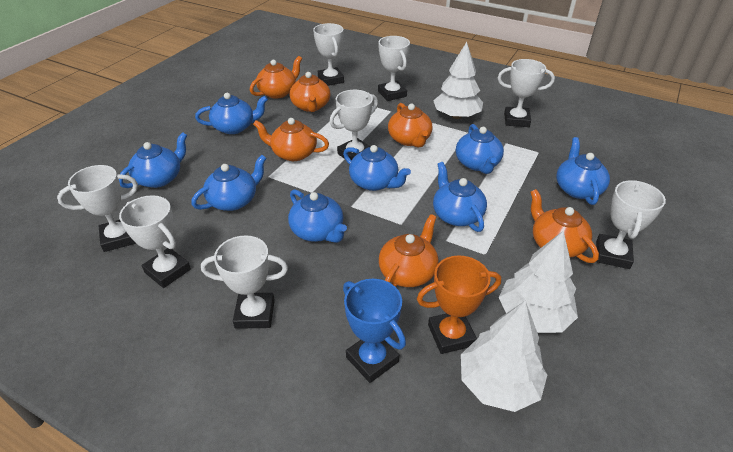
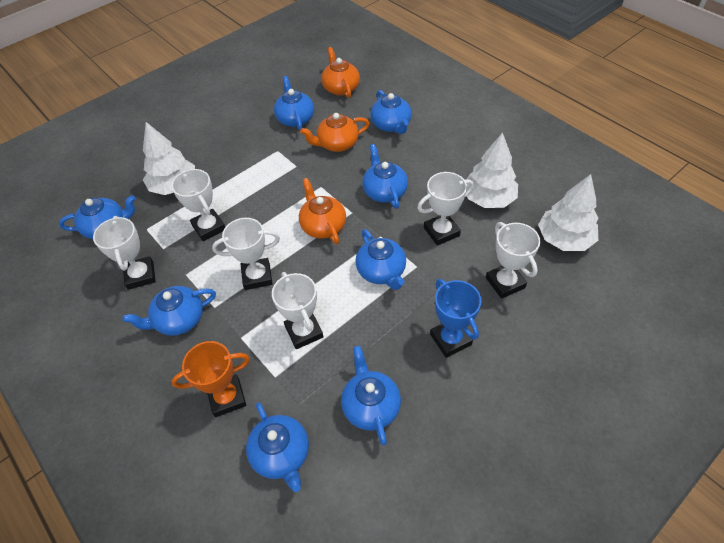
orange teapot: [250,56,302,99] [253,118,329,161] [290,72,330,112] [379,214,439,287] [388,103,433,147] [530,189,599,263] = 6 -> [299,178,346,244] [300,113,369,152] [321,47,360,98] = 3
white trophy: [57,165,138,252] [119,195,191,288] [201,235,288,329] [313,23,344,86] [330,90,378,160] [378,36,410,101] [498,59,555,127] [596,180,666,269] = 8 -> [93,216,156,290] [171,169,225,241] [212,218,280,290] [272,272,323,349] [417,172,474,246] [486,222,540,299] = 6

